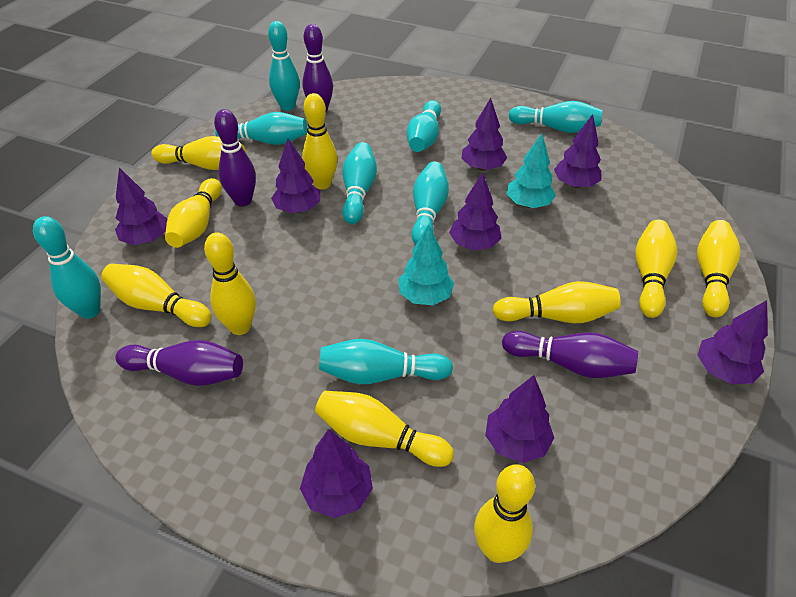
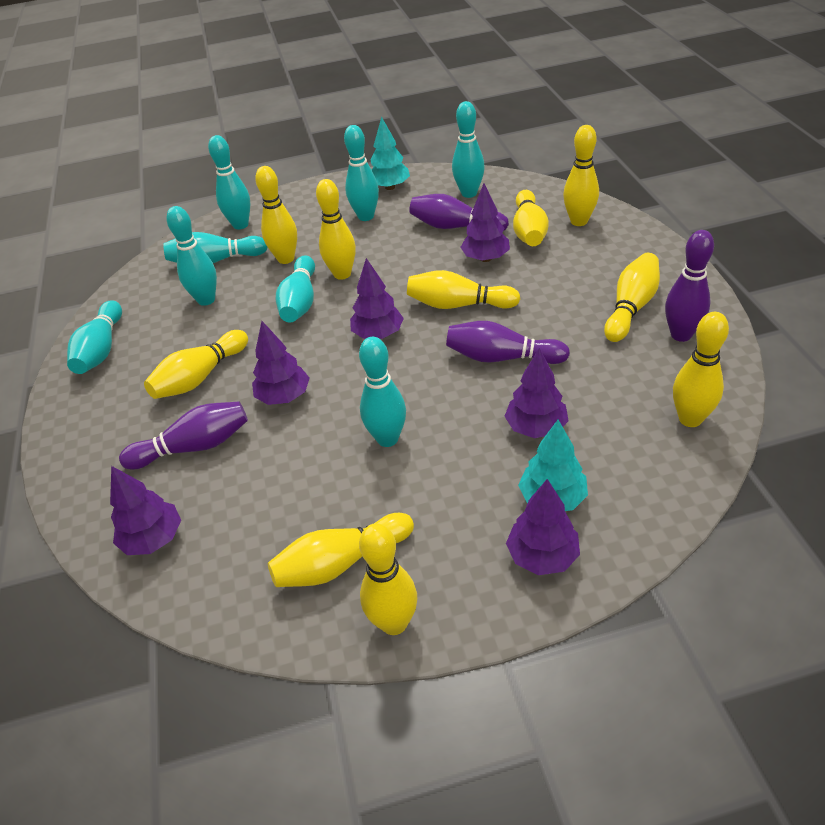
purple tree: [115,167,167,245] [271,138,320,213] [300,429,373,518] [449,172,502,250] [461,98,507,171] [485,375,554,463] [554,114,601,188] [698,300,768,384] = 8 -> [110,466,181,555] [252,321,309,405] [350,258,404,339] [460,184,510,262] [504,348,569,438] [506,479,580,575] = 6

